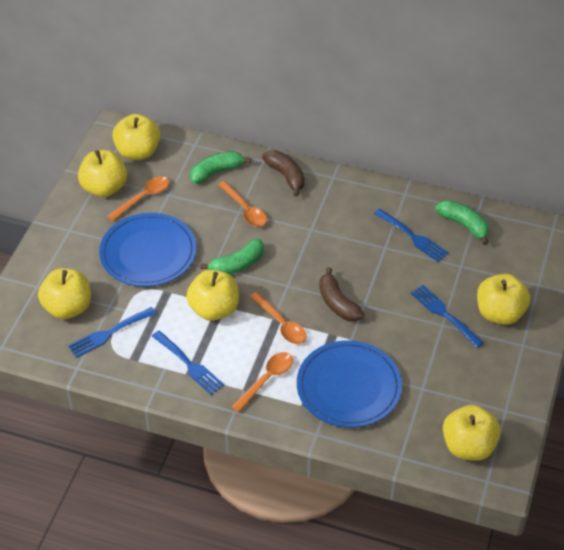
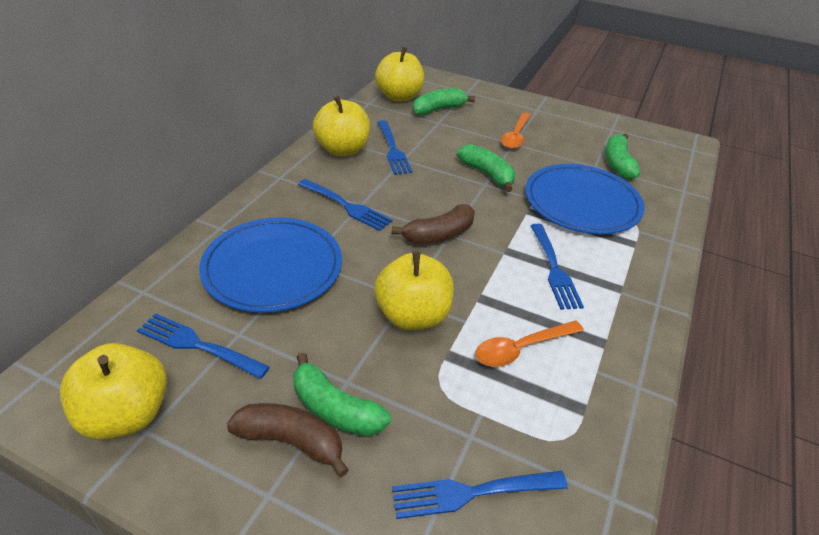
blue fork: [68,307,156,358] [152,331,224,395] [374,208,449,262] [411,285,484,348] = 4 -> [137,313,270,379] [298,179,393,231] [377,120,412,175] [392,471,568,519] [530,224,584,310] = 5
green banana: [190,151,251,184] [200,239,264,275] [435,200,489,245] = 3 -> [293,353,391,436] [413,88,475,115] [457,144,515,192] [605,134,640,180] = 4
orange spoon: [107,176,169,221] [218,181,267,227] [231,352,293,412] [250,292,306,344] = 4 -> [475,321,584,367] [501,112,531,149] = 2
yellow apple: [38,268,91,319] [78,150,127,197] [112,114,160,160] [186,270,239,321] [443,405,501,460] [477,273,530,325] = 6 -> [60,343,167,440] [313,95,370,156] [375,47,424,102] [375,251,454,330] = 4

